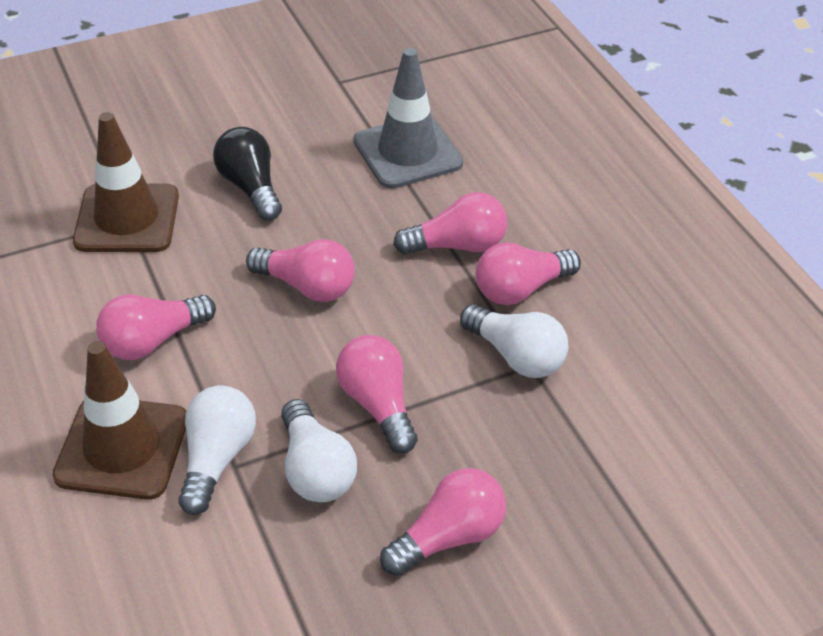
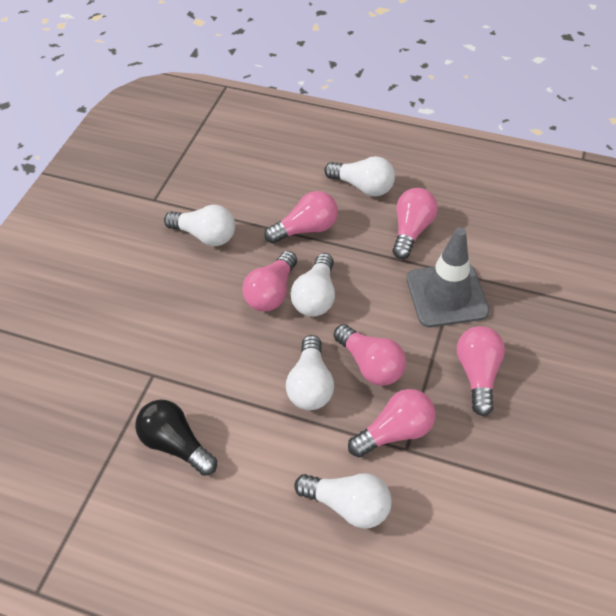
brown traffic cone: [52,341,186,500] [73,112,179,252] = 2 -> none = 0
white light bulb: [178,385,256,515] [281,399,357,502] [460,304,568,378] = 3 -> [164,205,235,246] [286,335,334,410] [290,253,335,317] [294,473,392,529] [324,156,395,197] = 5

